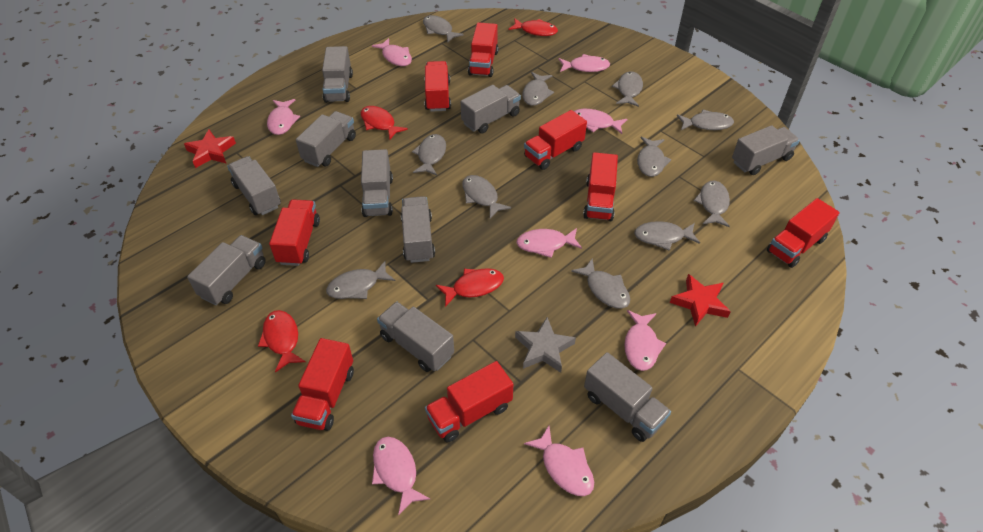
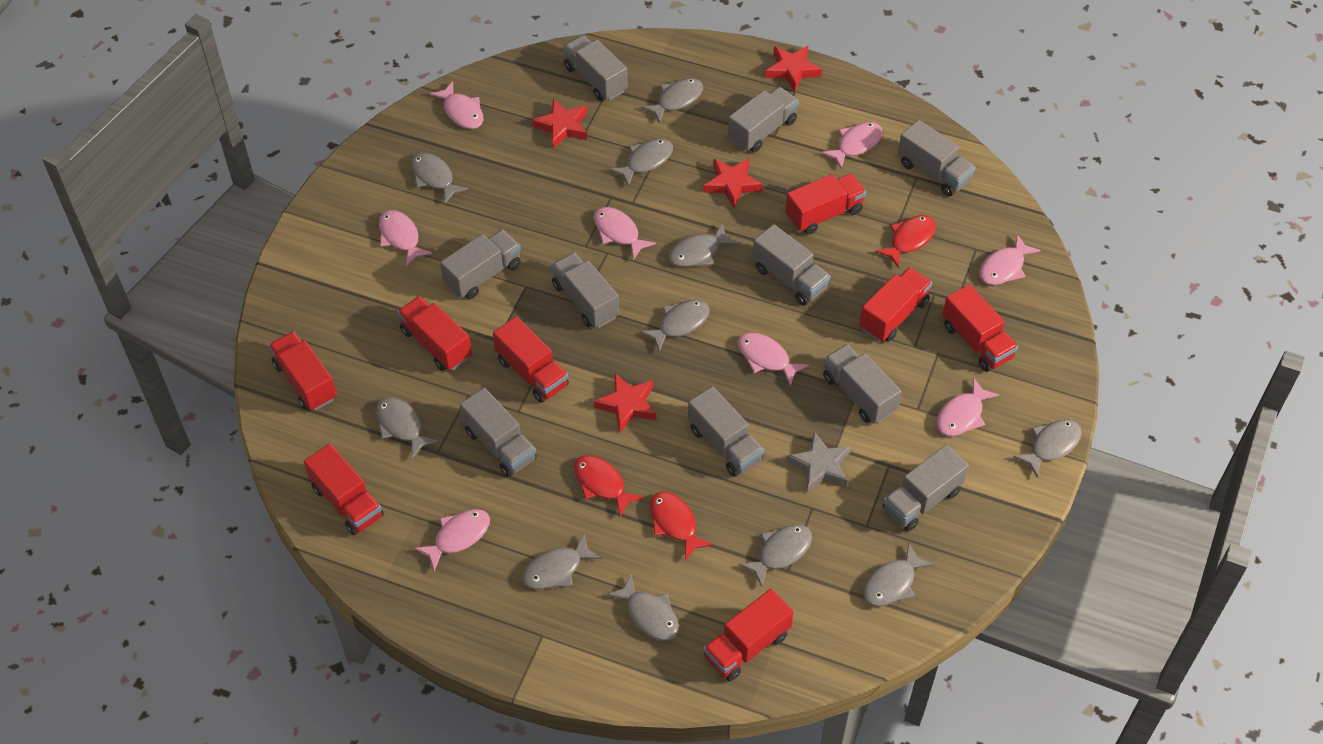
red fish: [258,310,306,372] [361,106,408,140] [436,268,504,307] [508,18,558,36] = 4 -> [574,455,644,517] [650,491,713,560] [875,215,936,268] = 3
red star: [184,129,236,168] [670,274,731,327] = 2 -> [532,98,587,148] [594,373,656,433] [703,158,763,208] [765,46,822,92] = 4

